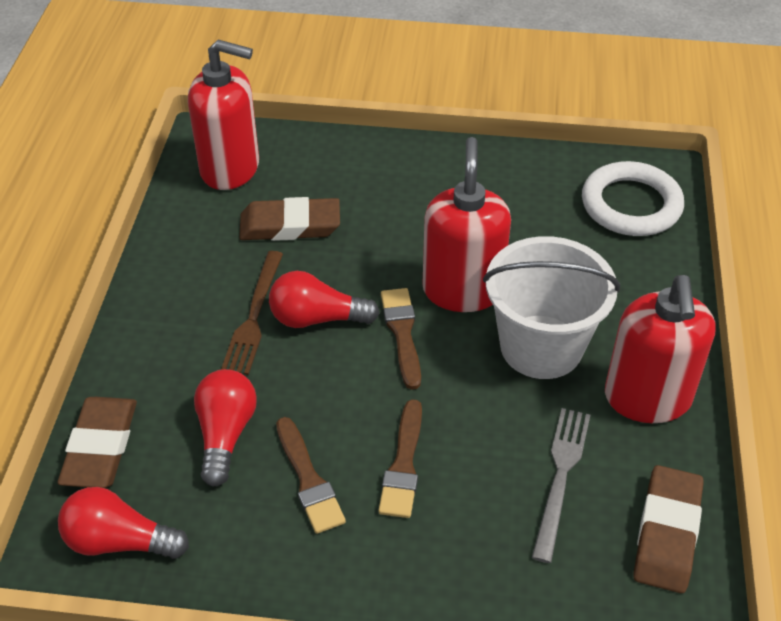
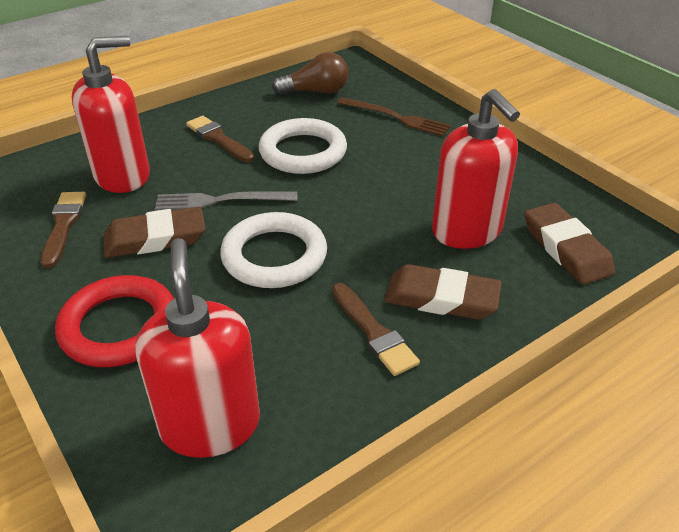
brown light bulb: none = 0 -> [272,52,348,95] = 1
red light bulb: [58,487,189,559] [194,369,257,486] [269,271,380,328] = 3 -> none = 0
red ring: none = 0 -> [55,275,174,367] = 1
white bucket: [483,236,620,379] = 1 -> none = 0
white ring: [582,161,684,236] = 1 -> [220,212,327,288] [259,118,347,174] = 2

